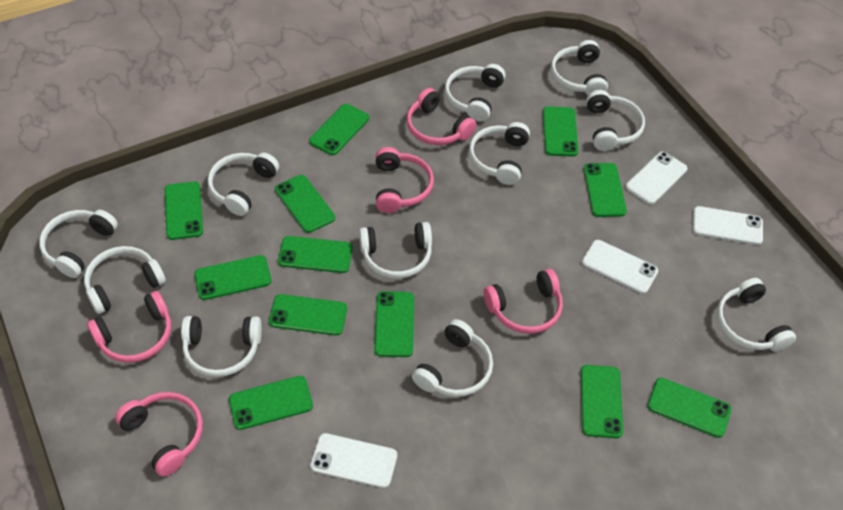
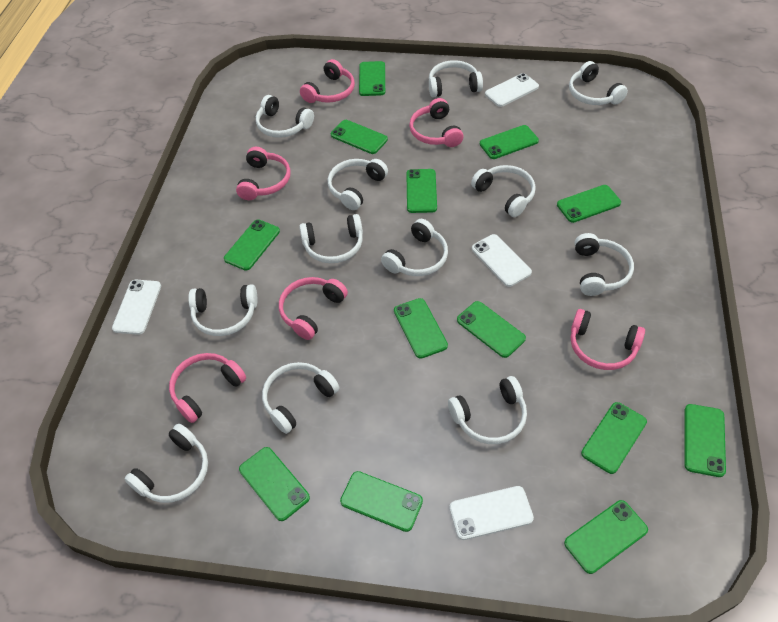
green phone: [165,181,203,240] [194,255,271,300] [229,376,313,430] [269,294,347,336] [275,175,335,233] [278,236,353,273] [309,104,369,155] [374,291,414,357] [543,106,578,157] [580,365,623,438] [583,163,627,217] [647,378,732,438] = 12 -> [224,219,280,271] [239,447,310,521] [331,120,388,154] [340,471,423,532] [359,61,385,96] [394,298,448,359] [406,169,437,213] [457,301,526,358] [480,125,539,159] [557,185,621,223] [564,500,648,574] [581,402,647,474] [684,404,726,477] = 13
pink headphones: [87,291,171,363] [115,392,203,477] [375,147,434,213] [406,88,476,145] [484,269,563,334] = 5 -> [169,353,246,423] [236,147,291,200] [279,277,348,340] [300,59,355,103] [409,98,464,147] [571,309,645,370] = 6
white headphones: [39,210,118,278] [84,246,166,314] [181,316,262,377] [208,153,279,216] [359,222,432,279] [412,319,493,397] [445,64,505,122] [469,122,530,185] [551,40,608,95] [586,90,645,151] [717,278,796,352] = 11 -> [124,424,208,503] [188,284,257,336] [256,95,314,138] [262,362,339,434] [299,214,363,263] [328,159,388,210] [381,219,448,276] [429,60,483,97] [448,376,527,444] [471,165,536,217] [569,61,628,105] [575,233,634,296] = 12

